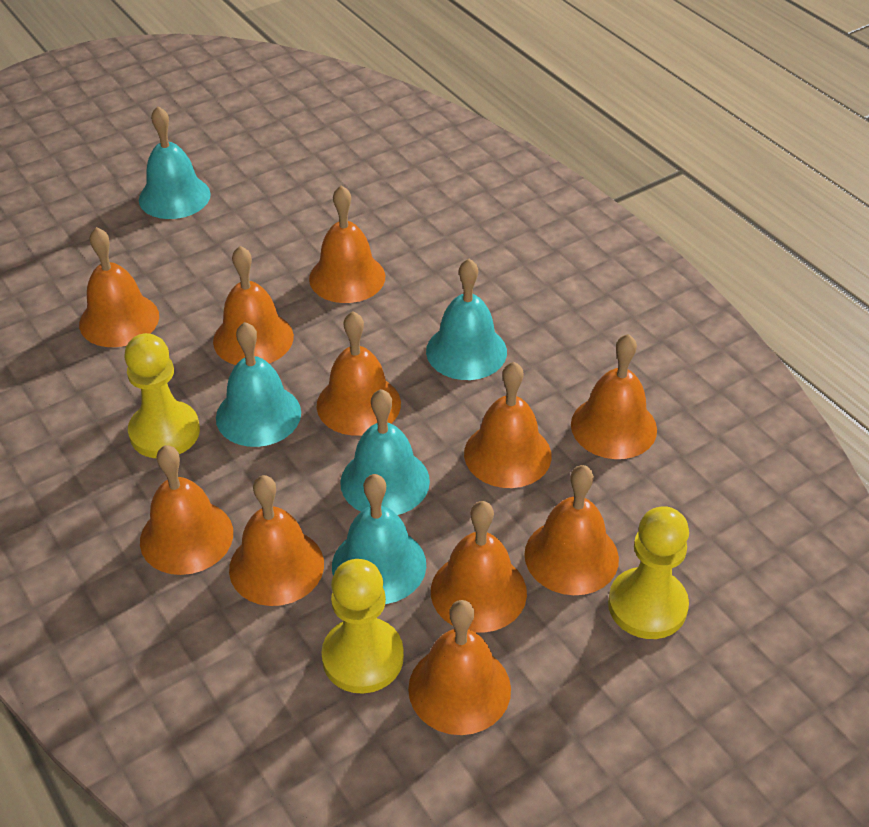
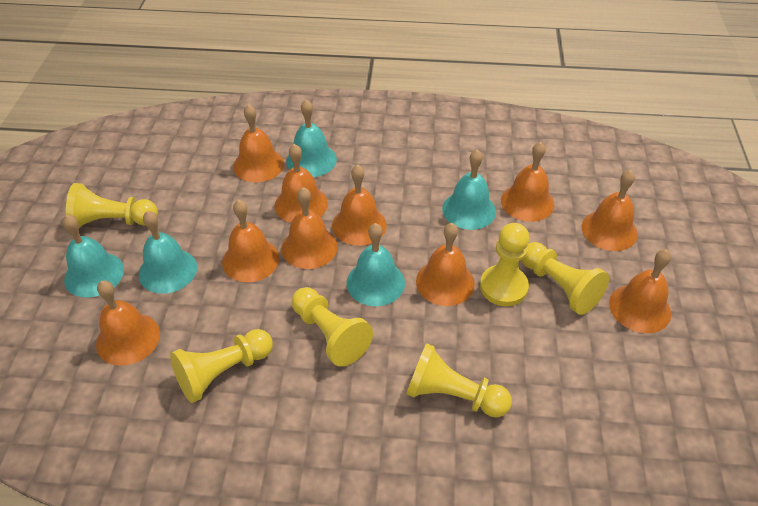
orange bell: [79,227,159,347] [140,445,233,575] [213,246,294,365] [229,475,324,606] [309,185,385,303] [317,312,401,436] [408,600,511,735] [431,501,527,632] [464,362,552,488] [524,465,619,595] [571,334,657,459] = 11 -> [96,281,160,366] [222,200,280,282] [233,104,284,182] [274,144,328,223] [282,187,338,269] [332,165,387,246] [416,223,475,306] [501,142,554,222] [582,170,638,251] [609,249,671,333] = 10
yellow pawn: [124,333,200,458] [321,559,404,694] [608,506,689,639] = 3 -> [66,183,158,228] [170,329,273,403] [292,287,373,367] [406,343,512,418] [480,223,530,306] [522,242,609,315] = 6

